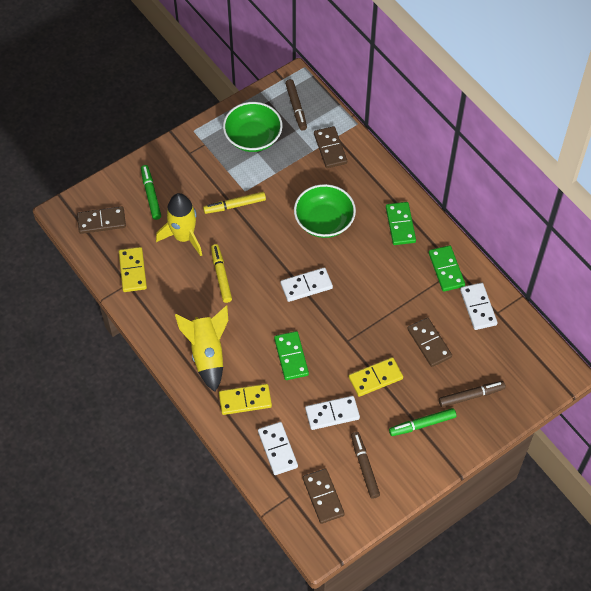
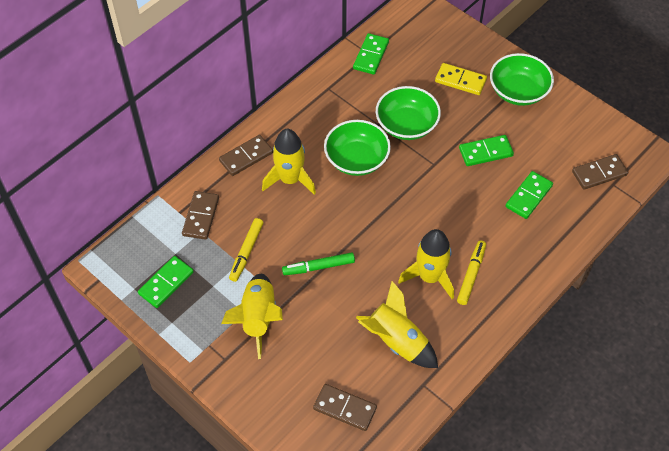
brown marker: [285,79,307,131] [351,432,380,499] [439,381,506,407] = 3 -> none = 0
green bowl: [223,102,282,152] [294,184,356,238] = 2 -> [324,120,391,176] [376,86,441,140] [490,53,554,106] = 3
green domino: [274,331,309,380] [386,202,416,245] [429,245,465,292] = 3 -> [138,256,194,308] [353,33,389,75] [459,135,514,166] [505,171,553,219] = 4
green marker: [141,165,161,220] [389,408,456,436] = 2 -> [282,252,355,275] = 1
white domino: [258,422,298,475] [280,267,333,302] [305,396,360,430] [460,283,498,330] = 4 -> none = 0
yellow domino: [119,247,147,292] [219,384,272,415] [349,357,403,397] = 3 -> [435,63,487,95] = 1
yellow rocket: [156,193,202,256] [175,305,228,392] = 2 -> [221,274,283,359] [262,129,316,195] [356,281,438,368] [398,229,454,299] = 4

